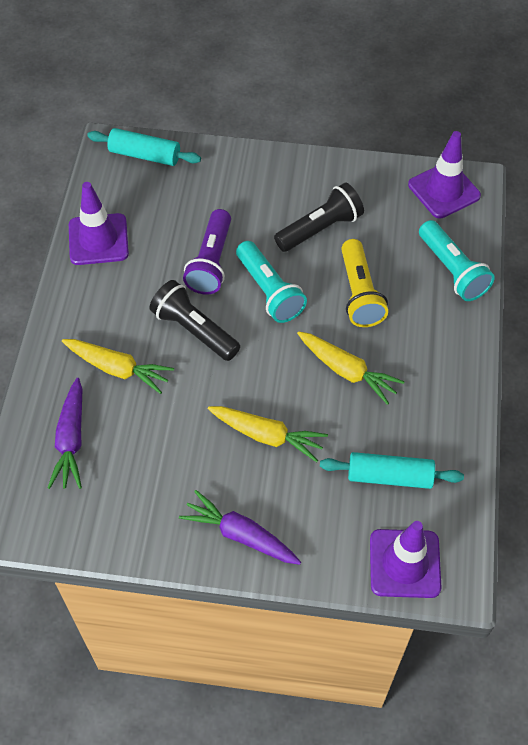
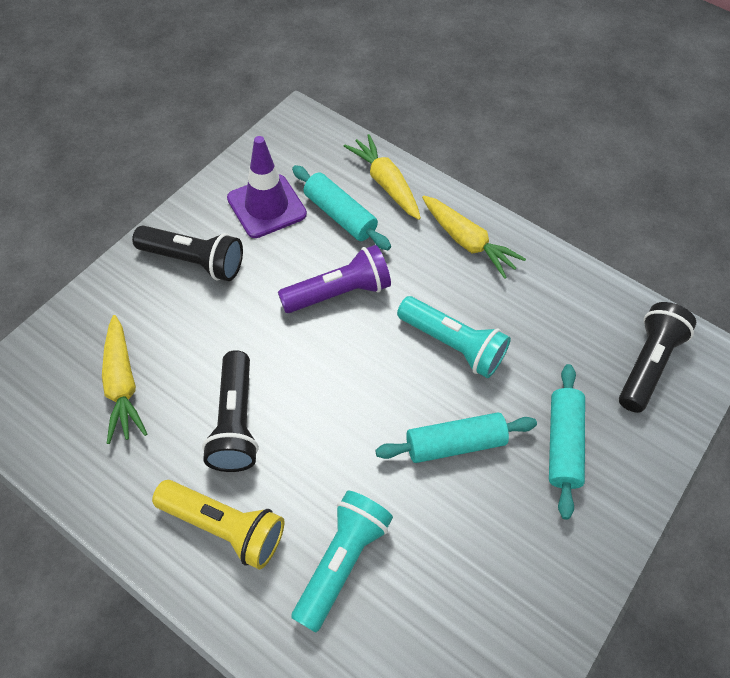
black flashlight: [149,280,240,361] [274,183,364,252] = 2 -> [132,225,243,281] [202,350,259,472] [619,302,696,413] = 3
purple carrot: [47,378,82,489] [179,490,301,565] = 2 -> none = 0
purple traffic cone: [69,182,129,265] [370,521,442,598] [408,131,481,218] = 3 -> [227,136,307,238] = 1
turquoise rolling pin: [87,128,201,166] [320,452,464,489] = 2 -> [292,165,391,250] [375,413,537,463] [549,364,585,519] = 3

